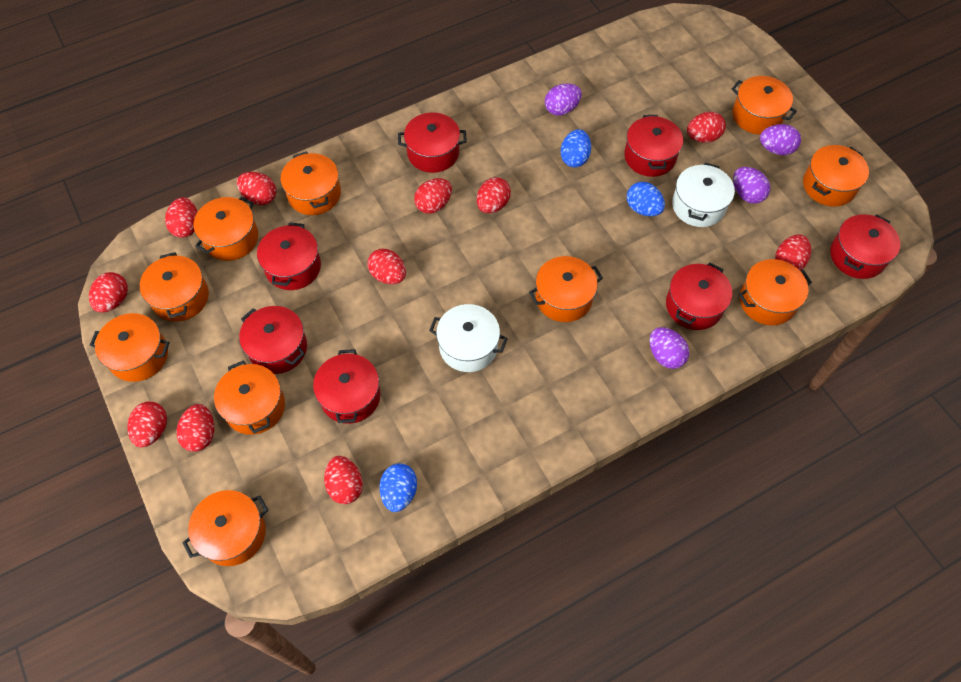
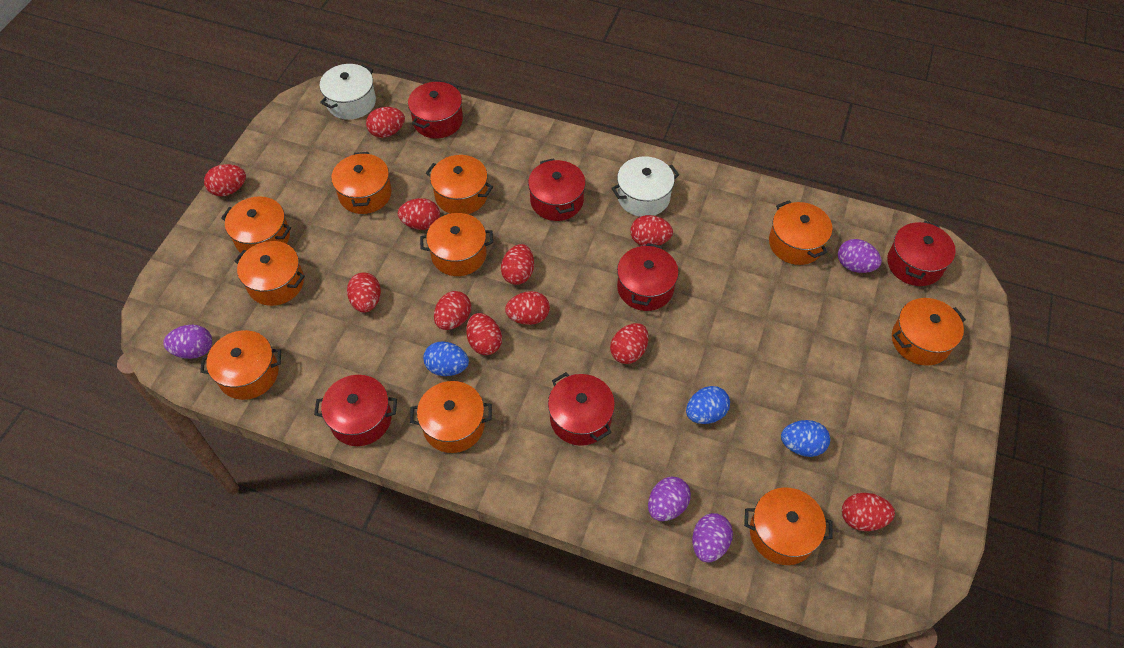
red pot: [239,306,307,374] [257,222,321,290] [313,349,381,424] [398,112,467,173] [624,115,683,177] [666,262,732,330] [830,214,900,279] = 7 -> [314,375,397,446] [408,82,463,138] [528,158,586,221] [548,372,615,446] [617,243,679,311] [887,221,956,286] = 6

